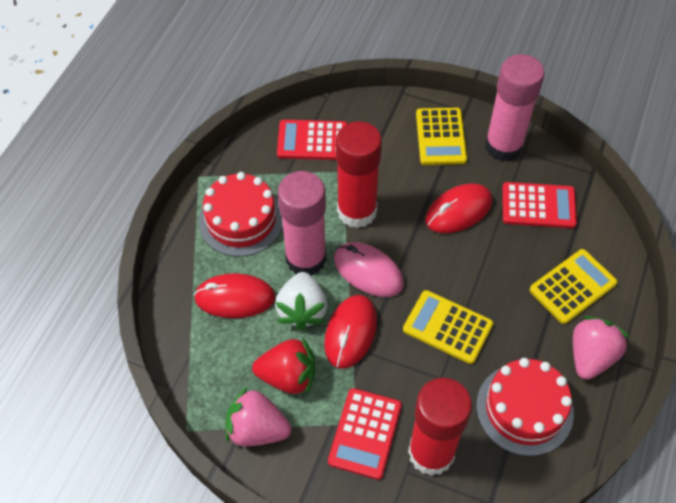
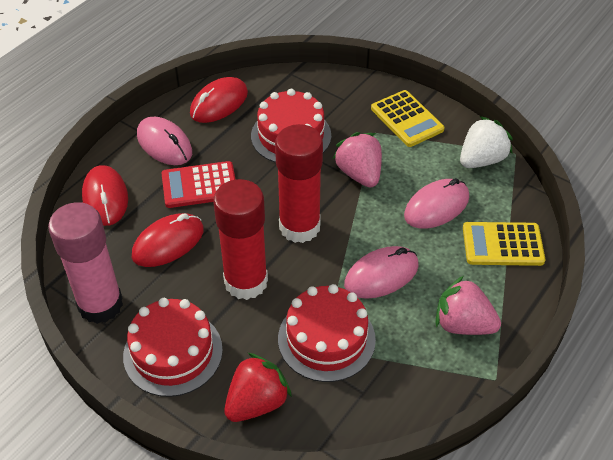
pink glue stick: [278,171,326,276] [485,54,545,162] = 2 -> [48,202,123,324] = 1
pink mouse: [334,242,404,297] = 1 -> [137,117,192,165] [344,246,418,299] [404,178,469,229] = 3
red cake: [199,172,283,257] [476,358,574,456] = 2 -> [123,298,223,397] [251,89,331,163] [278,284,376,382] = 3
red calculator: [277,120,347,160] [328,388,402,480] [502,182,577,228] = 3 -> [161,161,236,208] = 1
yellow calculator: [403,290,493,364] [416,108,467,165] [530,249,618,324] = 3 -> [371,90,445,147] [463,222,546,266] = 2

